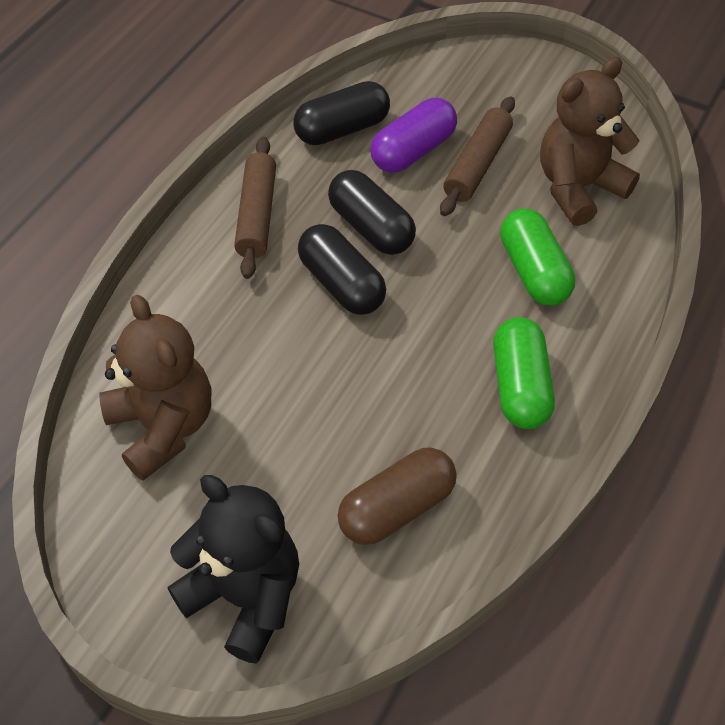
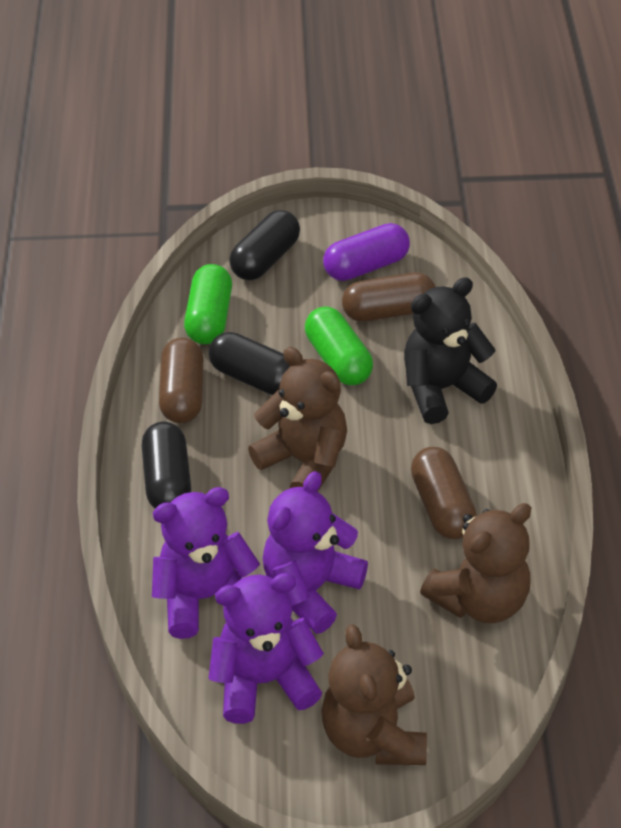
brown capsule: [337,447,457,545] = 1 -> [159,338,203,423] [342,273,436,322] [411,447,477,539] = 3
brown rolling pin: [234,137,276,279] [440,96,515,216] = 2 -> none = 0
brown teddy bear: [99,295,211,481] [540,57,640,226] = 2 -> [248,347,347,492] [321,624,427,765] [420,503,532,623] = 3
purple teddy bear: none = 0 -> [152,487,260,639] [209,573,324,724] [263,471,368,634] = 3

